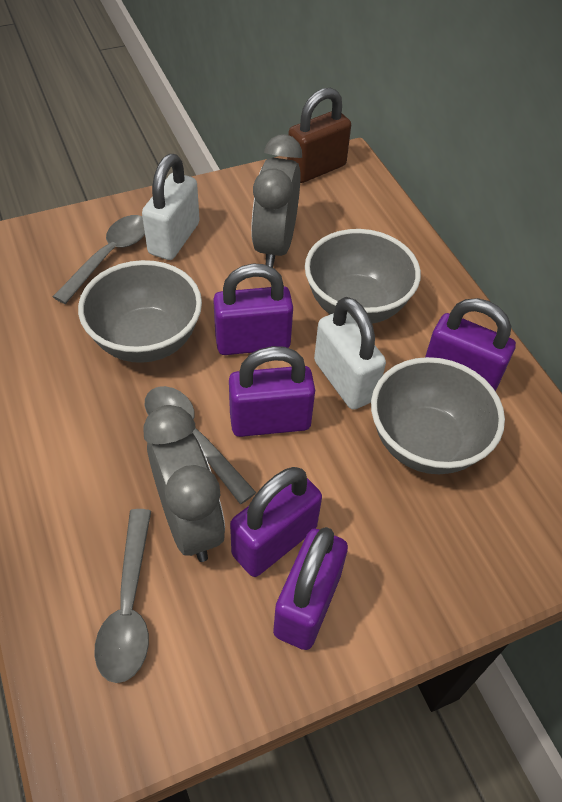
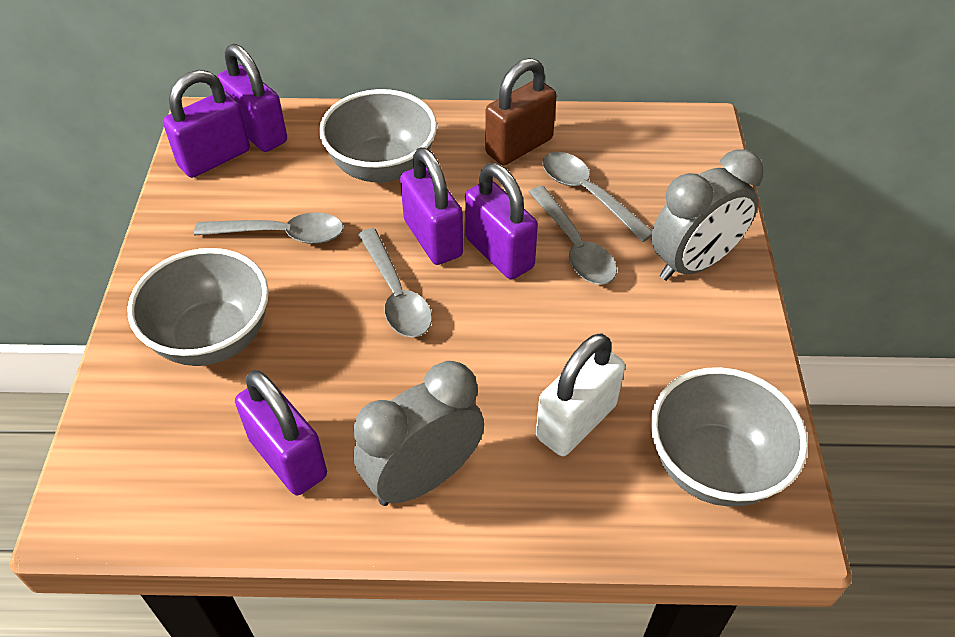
grey spoon: [53,215,145,304] [94,509,151,683] [145,386,256,504] = 3 -> [194,212,344,244] [358,228,432,337] [529,186,617,285] [542,152,652,242] = 4
white padlock: [142,154,200,260] [314,297,386,410] = 2 -> [536,333,625,456] = 1

